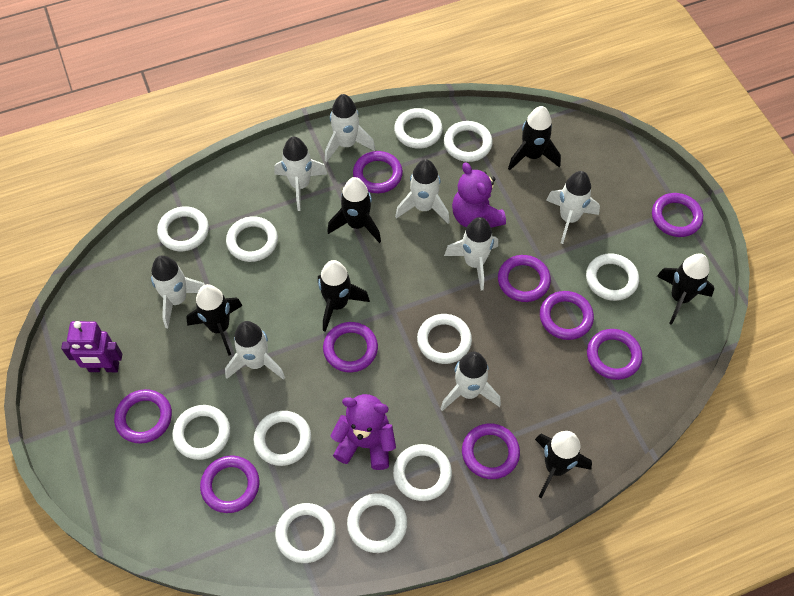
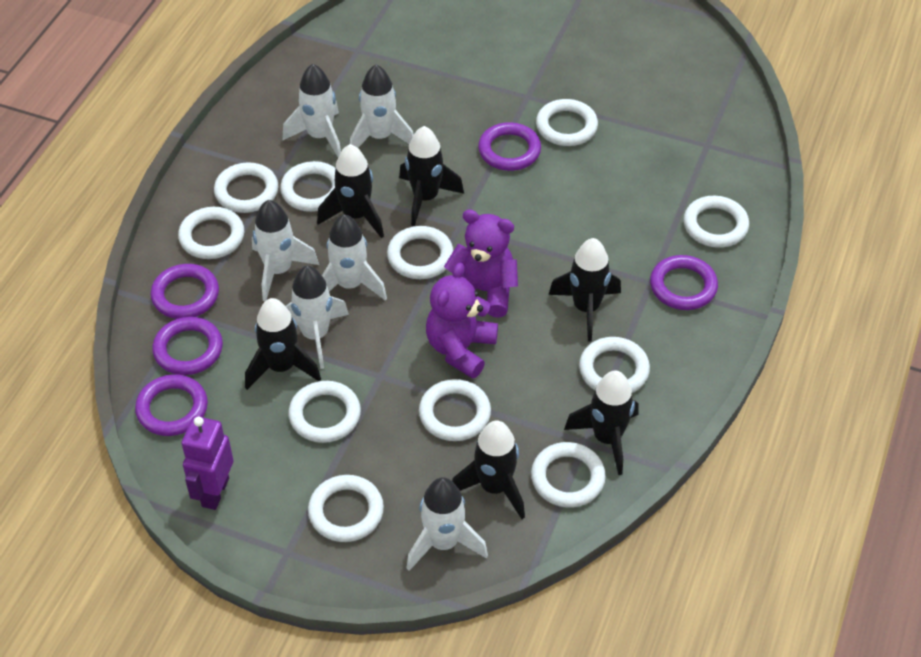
purple ring: [114,389,172,444] [200,456,259,513] [323,322,378,373] [353,151,403,193] [462,423,520,479] [498,255,551,302] [540,291,594,340] [587,329,642,380] [652,193,703,237] = 9 -> [135,374,208,436] [150,264,219,319] [152,317,223,375] [478,122,541,171] [650,255,718,310] = 5
white rocket: [151,255,205,328] [225,321,285,380] [274,137,327,211] [325,94,376,163] [395,159,450,224] [440,352,501,411] [444,217,498,291] [546,171,600,244] = 8 -> [252,200,319,301] [282,64,341,157] [286,266,349,369] [322,214,387,301] [350,65,414,148] [407,477,488,571] = 6

